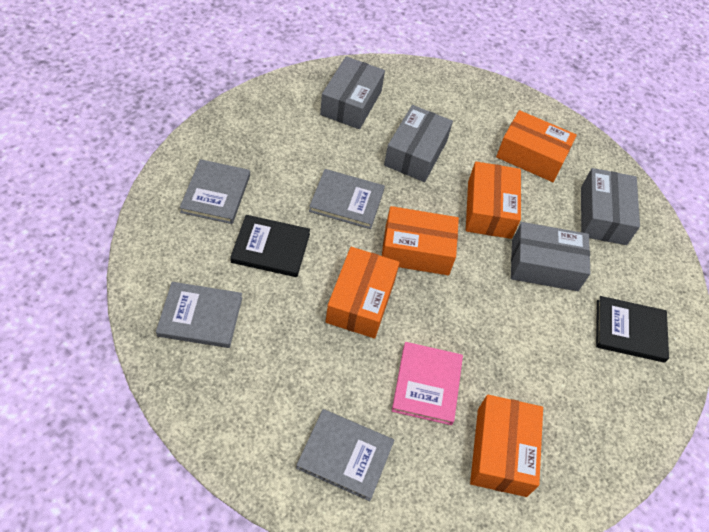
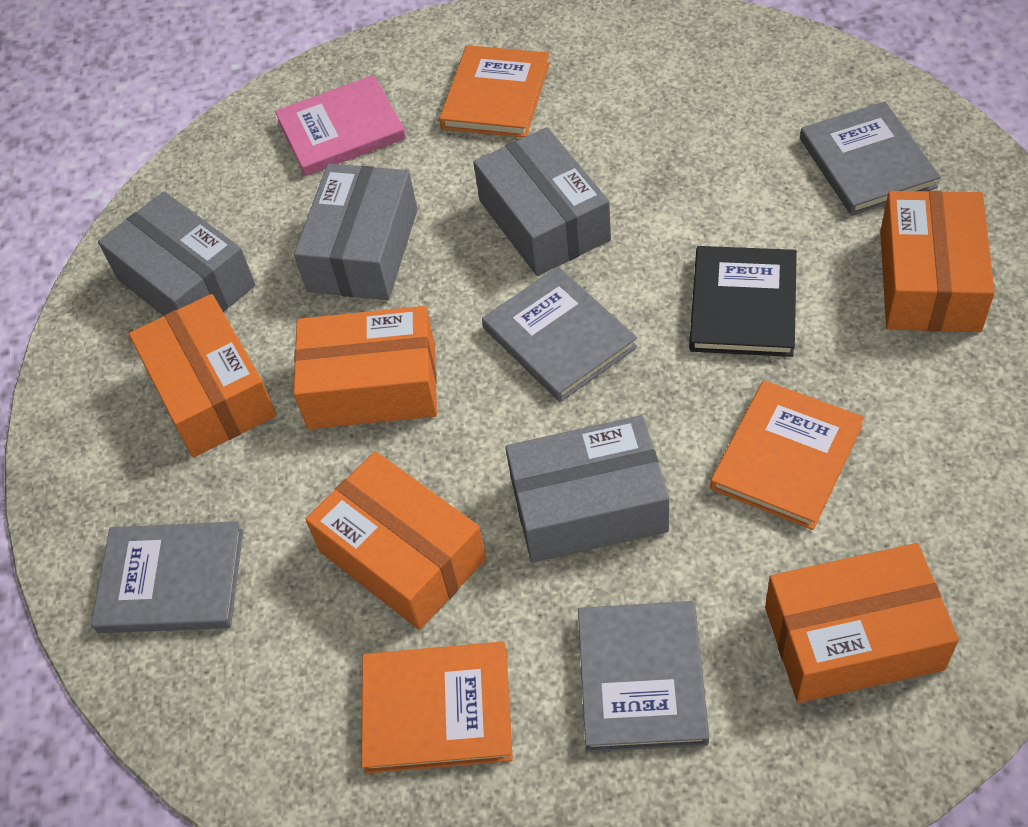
black book: [230,215,310,277] [596,296,669,363] = 2 -> [689,246,797,357] = 1
orange book: none = 0 -> [361,642,513,774] [439,45,550,138] [710,380,864,530] = 3

